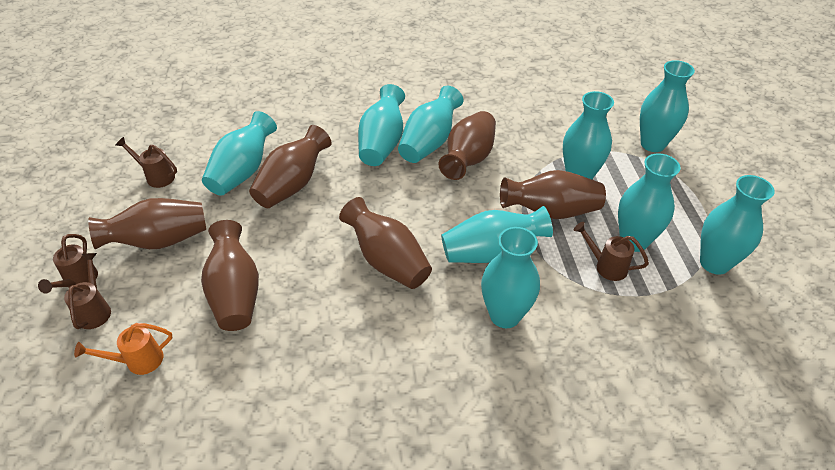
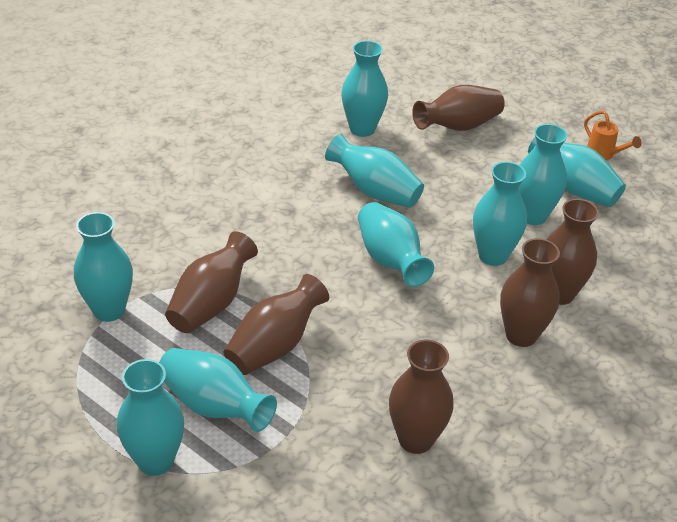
brown watering can: [38,234,98,294] [64,253,111,329] [116,137,177,188] [574,222,649,281] = 4 -> none = 0

